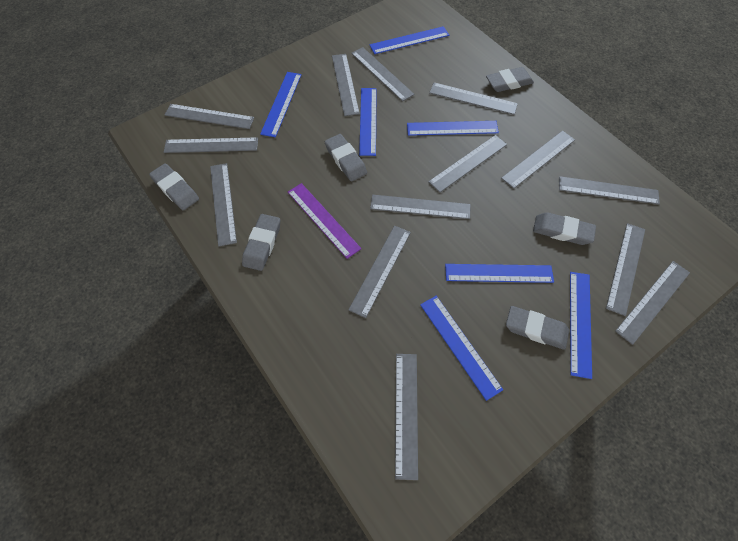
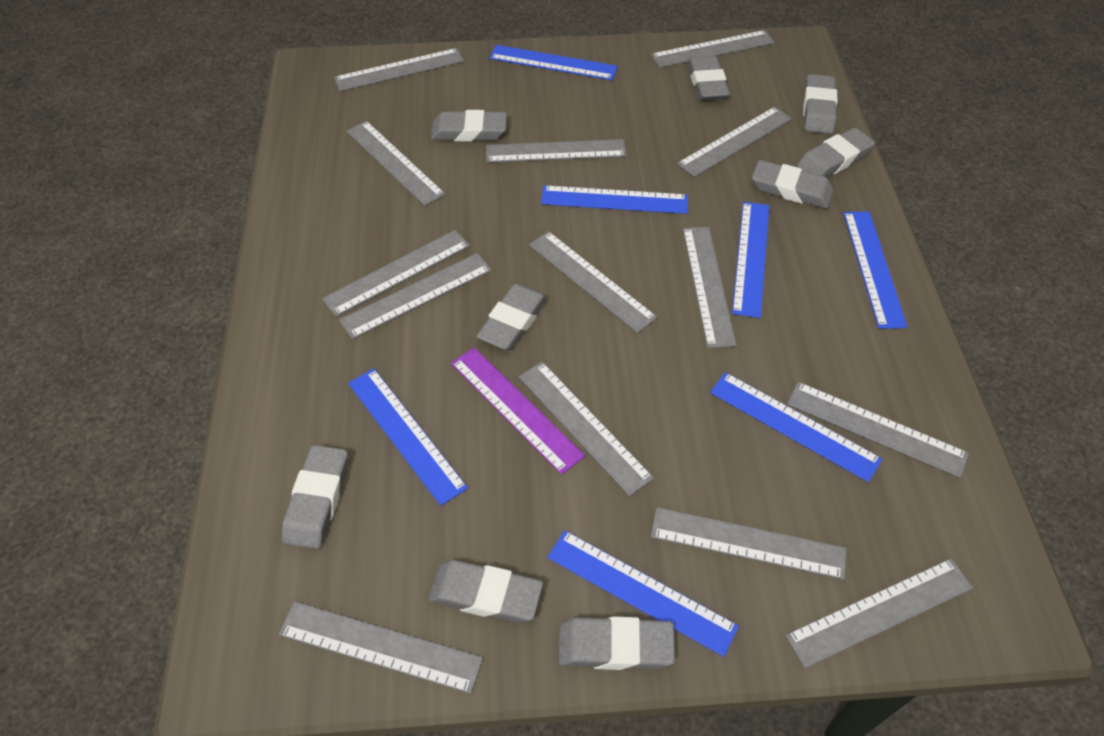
grey eraser: [149,163,199,210] [242,214,280,271] [325,134,367,181] [486,67,534,92] [506,306,569,350] [533,212,596,245] = 6 -> [282,445,348,549] [428,560,543,623] [431,110,507,141] [476,283,548,350] [558,616,675,670] [687,56,730,100] [752,160,834,209] [797,128,875,177] [803,74,837,134] = 9

